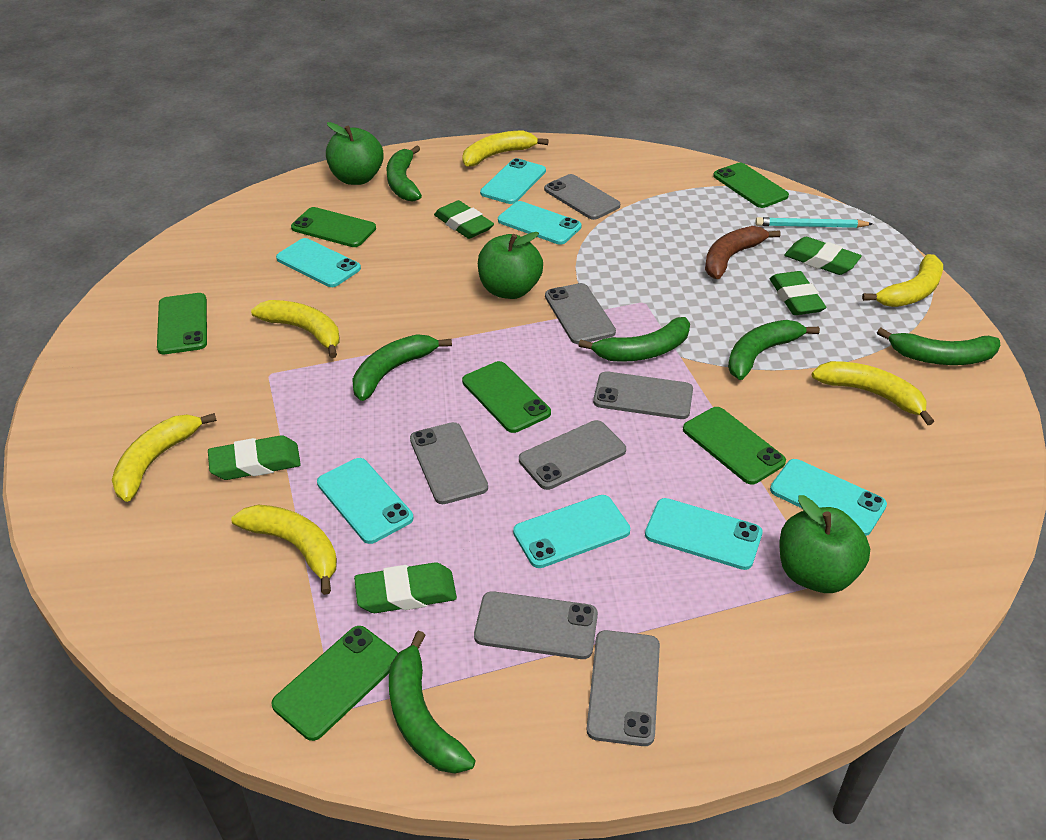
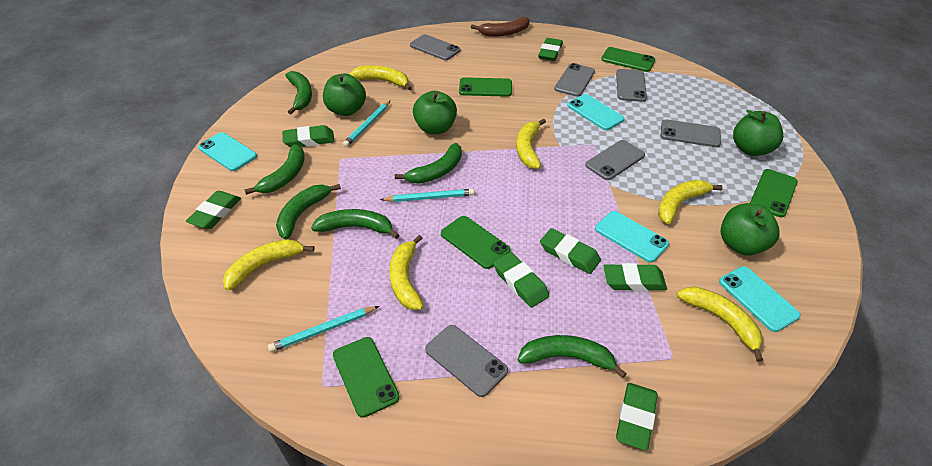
green apple: [326,122,384,185] [478,232,543,299] [780,495,870,593] = 3 -> [323,73,366,116] [413,91,457,134] [721,203,780,255] [733,110,783,156] = 4
green eraser: [208,435,301,480] [354,562,457,613] [434,200,494,239] [770,271,826,315] [784,237,862,275] = 5 -> [186,191,241,229] [282,125,334,147] [493,252,549,308] [538,38,563,61] [540,228,601,274] [604,263,667,291] [616,383,658,451] = 7
green phone: [157,293,207,354] [271,626,398,741] [291,207,376,247] [462,361,551,433] [683,407,786,485] [713,163,789,208] = 6 -> [333,337,400,418] [441,216,510,269] [459,77,512,97] [601,47,655,72] [750,169,798,217] = 5
grey phone: [410,422,488,504] [474,591,598,659] [519,420,626,490] [544,174,620,220] [545,283,616,344] [586,630,660,746] [593,371,693,419] = 7 -> [410,34,460,60] [425,325,508,397] [554,63,595,97] [585,140,645,180] [616,69,647,102] [661,119,721,147] = 6
turquoise pencil: [755,217,872,228] = 1 -> [268,306,379,352] [343,100,391,147] [380,189,474,202] = 3
turquoise phone: [276,238,361,287] [317,458,413,544] [480,158,546,204] [498,201,582,245] [513,495,630,568] [645,498,763,570] [770,459,887,536] = 7 -> [198,132,257,171] [567,94,624,130] [595,211,669,263] [719,266,801,332] = 4

